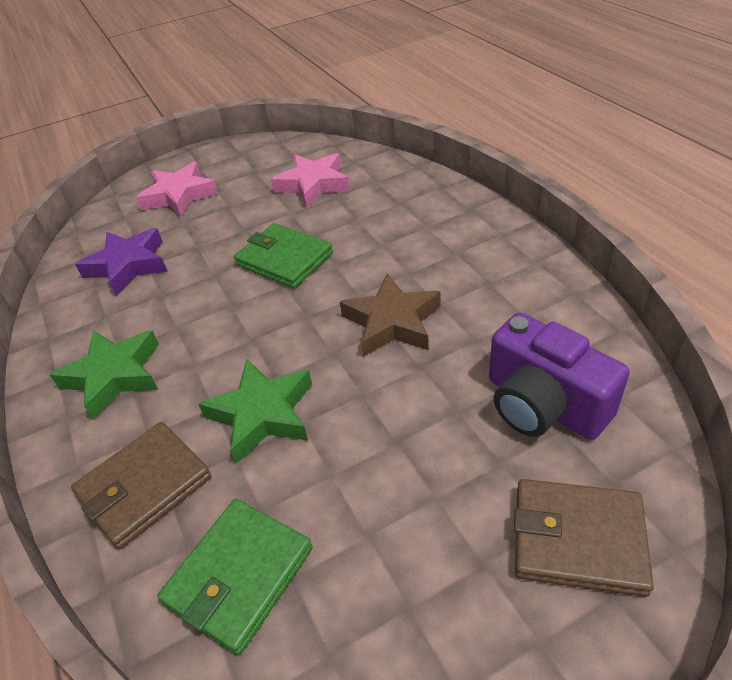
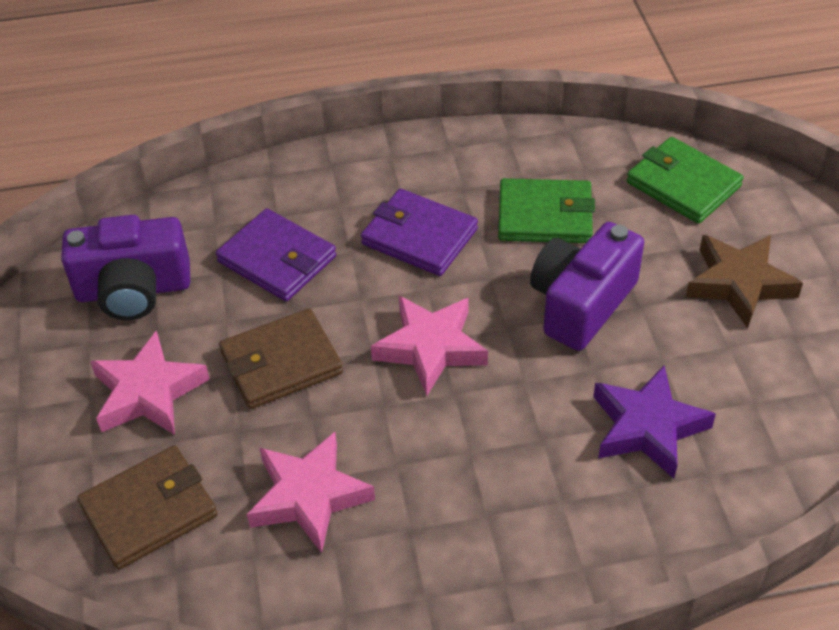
green star: [50,330,159,420] [198,359,312,463] = 2 -> none = 0
pink star: [136,162,218,217] [271,153,350,208] = 2 -> [90,330,210,435] [247,432,375,553] [371,296,488,396] = 3
purple camera: [489,313,630,440] = 1 -> [61,215,190,320] [530,222,644,351] = 2
purple wallet: none = 0 -> [216,209,336,301] [361,189,478,276] = 2

